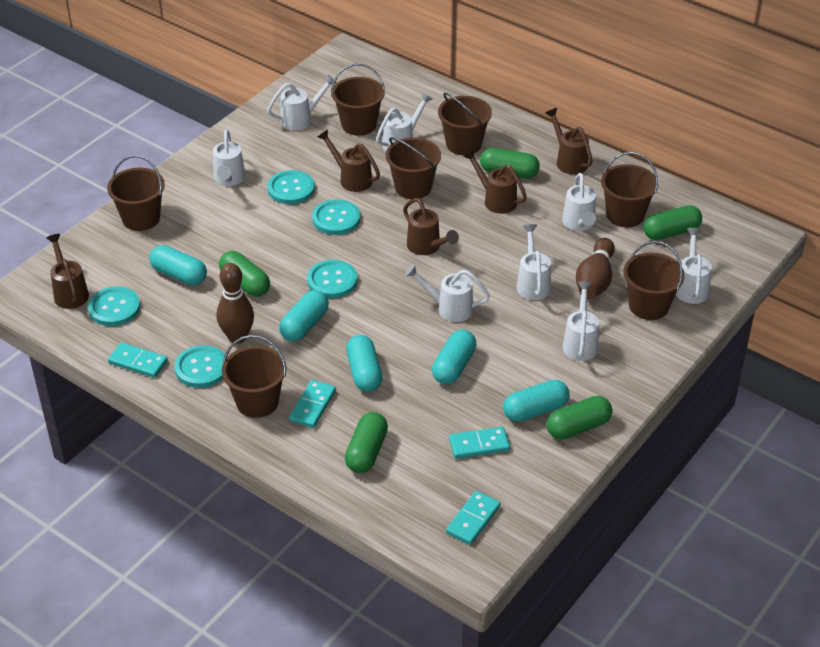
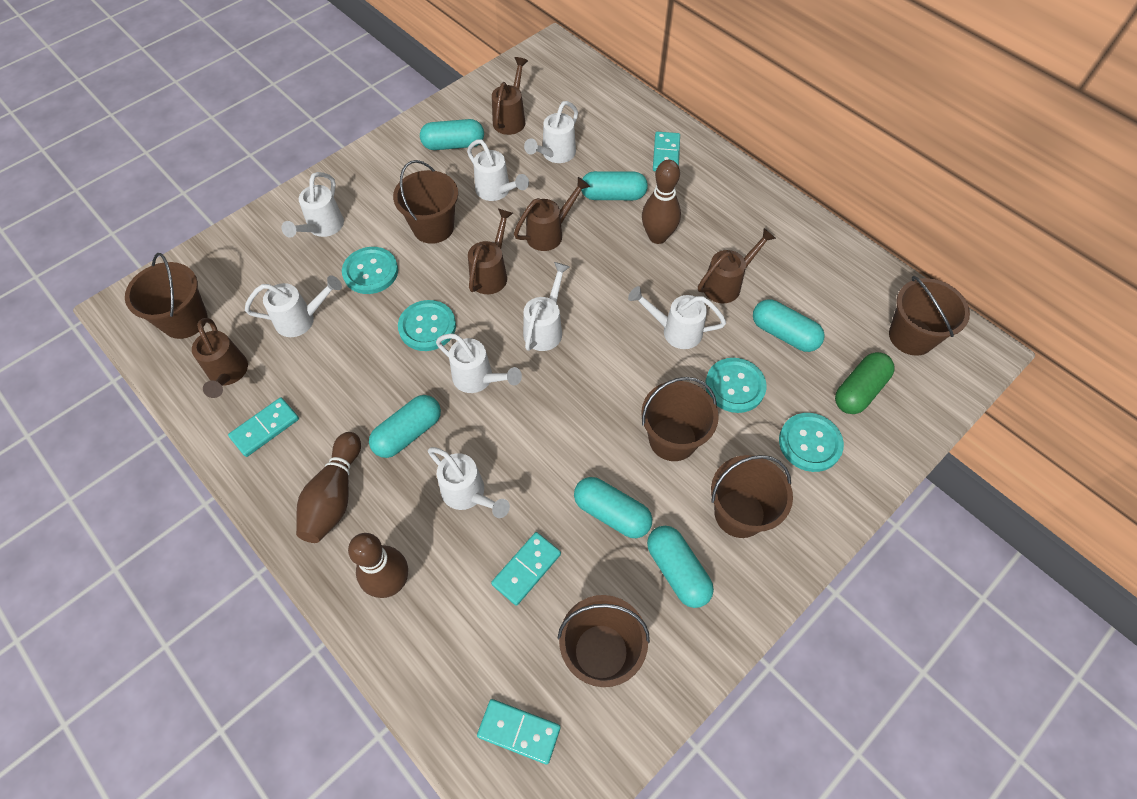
brown bowling pin: [217,263,254,343] [576,238,615,299] = 2 -> [296,432,361,543] [348,533,408,598] [642,160,681,244] = 3
brown bucket: [107,155,165,231] [222,335,287,418] [331,64,385,136] [386,137,441,199] [438,93,492,155] [601,152,658,228] [623,241,684,320] = 7 -> [125,253,207,339] [393,160,458,244] [557,595,650,687] [641,377,719,461] [711,455,793,538] [889,276,970,356] = 6
green capsule: [219,251,270,297] [345,412,388,473] [480,148,540,178] [547,396,612,439] [643,205,702,240] = 5 -> [835,352,894,414] = 1
turquoise button: [88,287,140,326] [175,345,225,388] [267,170,315,204] [307,260,357,298] [312,199,360,235] = 5 -> [342,247,398,294] [398,300,456,351] [705,358,766,413] [779,413,844,472] = 4
turquoise capsule: [149,245,207,285] [279,290,329,341] [346,335,382,392] [432,330,476,384] [503,380,569,422] = 5 -> [369,395,441,458] [420,119,484,150] [574,477,652,538] [581,171,648,200] [647,526,714,608] [753,299,825,352] = 6

